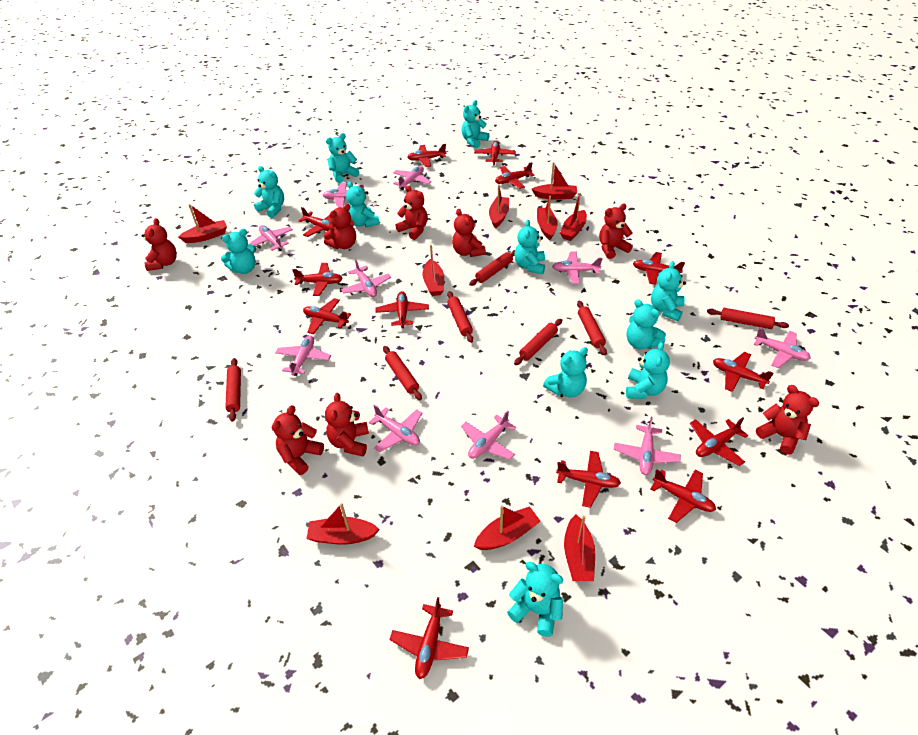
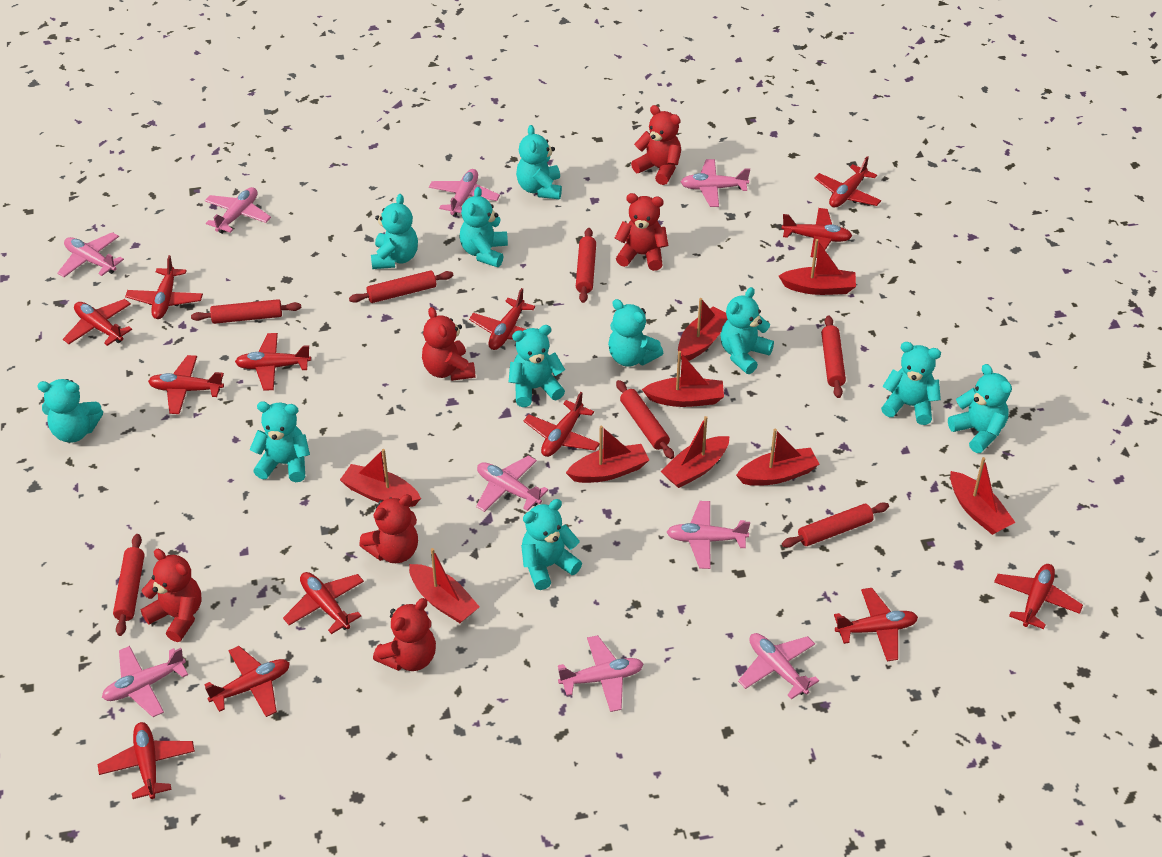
pink plane: [249,225,293,251] [275,335,331,376] [323,182,364,208] [341,259,391,297] [369,405,422,452] [393,166,432,190] [461,411,516,460] [552,252,603,284] [614,417,681,475] [754,328,811,368] = 10 -> [57,232,124,277] [102,646,188,717] [205,187,271,234] [429,169,500,217] [476,455,548,512] [558,635,643,712] [667,501,750,569] [681,159,750,207] [738,633,819,699] = 9
red teddy bear: [142,218,177,271] [272,405,324,475] [324,204,356,249] [325,393,369,456] [395,186,428,240] [452,209,486,257] [599,204,633,259] [756,385,819,455] = 8 -> [141,549,202,642] [359,494,418,563] [373,598,436,671] [422,307,476,381] [615,193,668,271] [631,105,681,185] = 6

